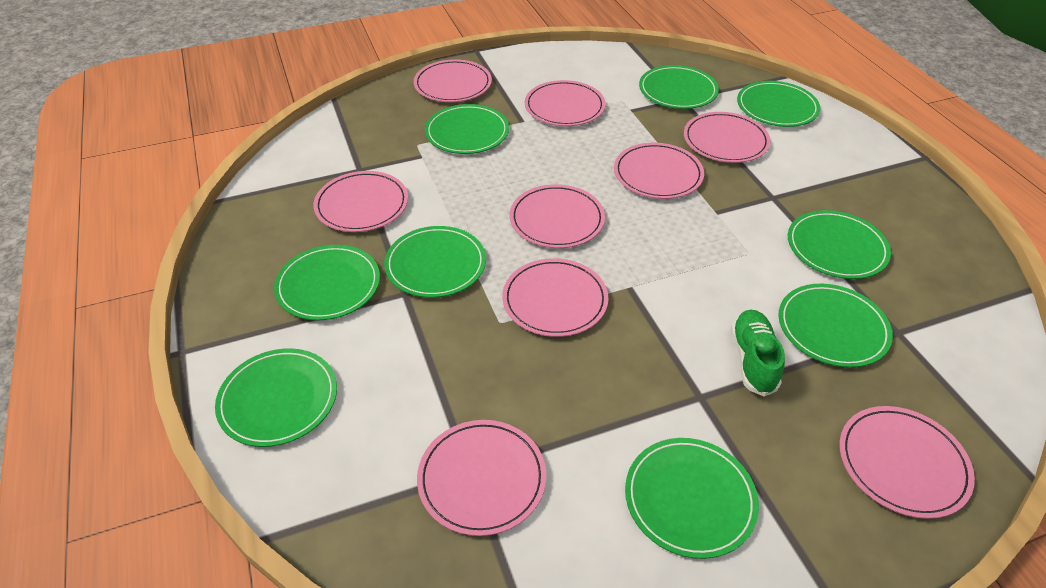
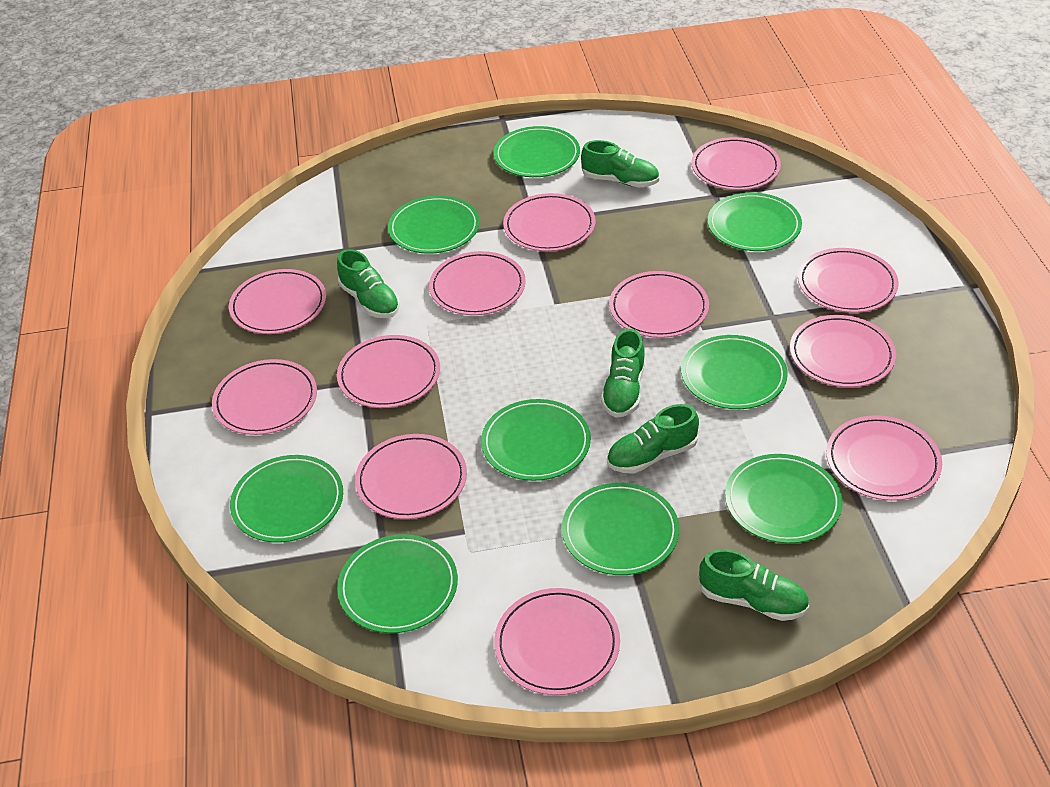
green shoe: [731,310,785,397] = 1 -> [337,249,400,318] [581,140,659,187] [601,329,645,418] [607,404,699,474] [699,549,809,621] = 5
pink plate: [313,171,408,232] [414,59,492,102] [417,420,546,536] [502,258,608,337] [510,184,605,248] [525,80,605,126] [614,143,704,199] [684,112,771,163] [840,406,975,519] = 9 -> [212,359,317,435] [229,269,326,334] [337,335,440,408] [355,434,467,519] [429,251,526,315] [494,588,620,695] [503,193,596,251] [609,271,709,338] [691,137,781,190] [790,315,896,387] [798,248,898,313] [826,415,942,501] = 12

